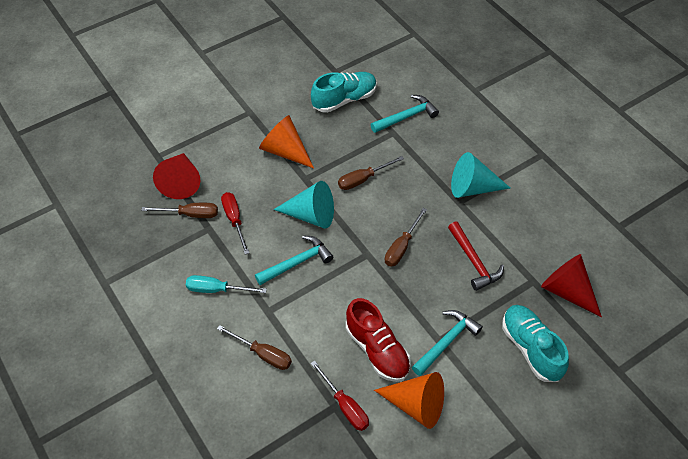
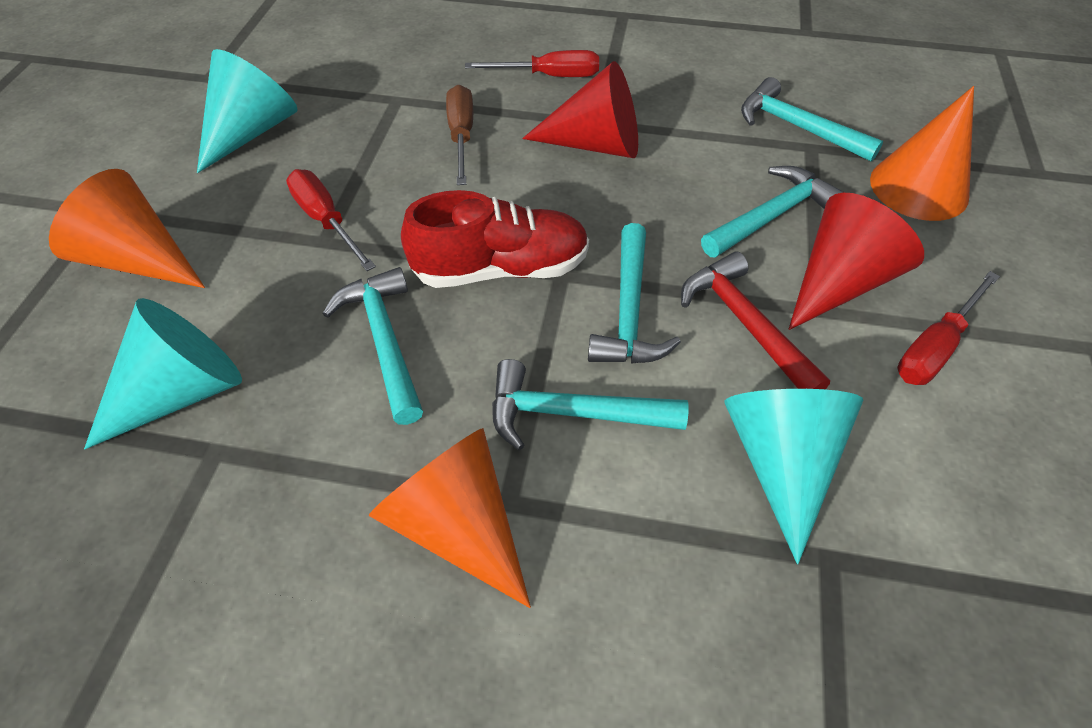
brown screwdriver: [141,203,218,218] [217,325,292,370] [338,156,404,190] [385,208,427,267] = 4 -> [446,85,473,185] = 1
orange cone: [259,115,314,168] [374,372,444,429] = 2 -> [49,169,205,288] [369,428,531,608] [870,86,974,221] = 3
red screwdriver: [221,192,249,255] [311,360,369,431] = 2 -> [286,169,376,271] [465,50,599,77] [897,271,1000,385] = 3
turquoise cone: [273,181,334,229] [451,152,510,198] = 2 -> [84,298,242,449] [197,49,298,173] [724,389,863,564] = 3
turquoise hammer: [255,236,333,285] [371,95,439,133] [412,310,483,376] = 3 -> [323,267,423,425] [492,359,689,451] [588,223,681,364] [701,166,844,258] [741,77,883,162] = 5
turquoise screwdriver: [186,275,267,293] = 1 -> none = 0
turquoise shoe: [311,72,377,113] [502,305,569,382] = 2 -> none = 0

